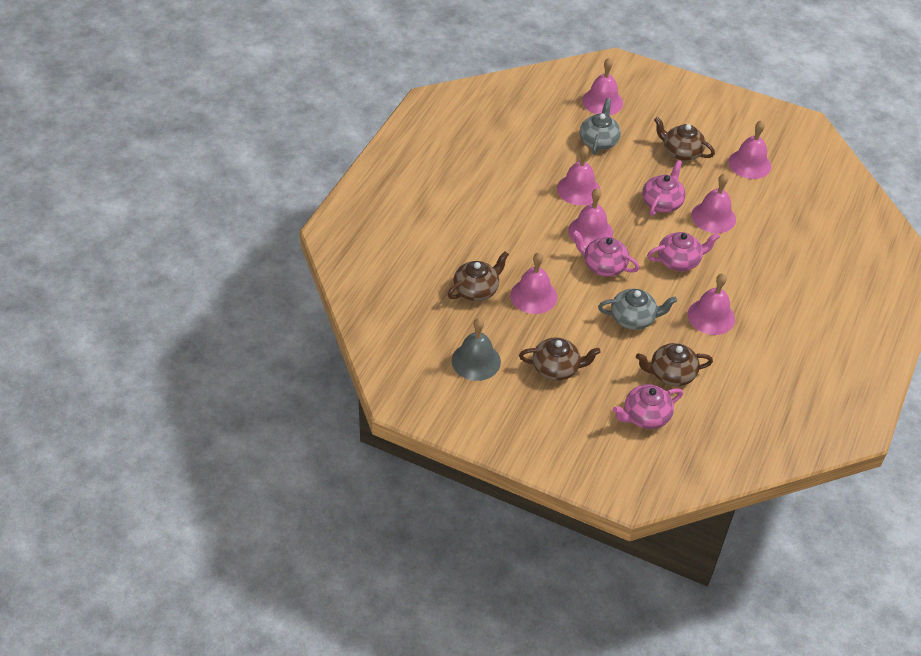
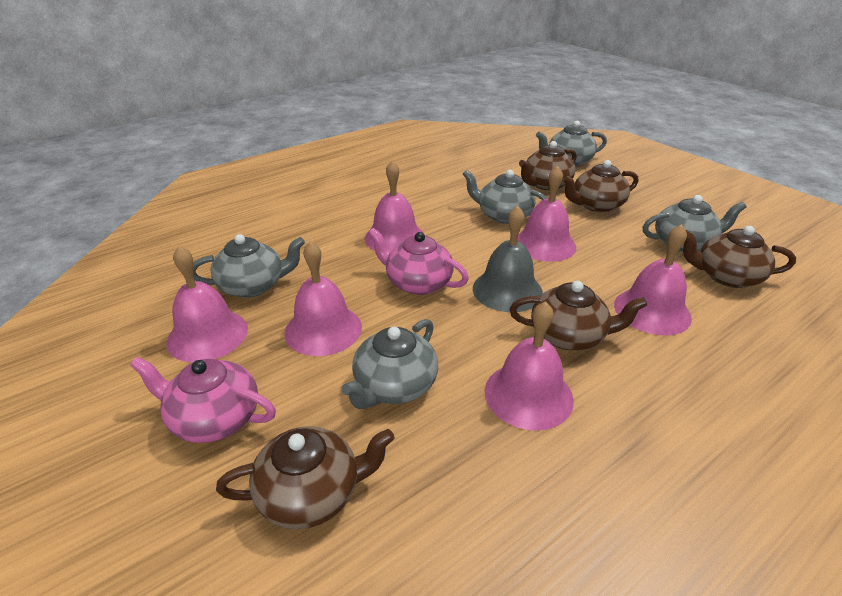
brown teapot: [448,251,509,301] [519,337,601,381] [636,343,713,386] [654,117,715,161] = 4 -> [216,426,395,529] [510,281,647,351] [519,141,577,190] [562,160,638,212] [683,226,796,288] = 5
grey teapot: [580,98,621,154] [598,289,677,330] = 2 -> [193,234,305,298] [341,319,438,409] [463,170,547,224] [536,121,607,167] [643,195,747,252] = 5
pink bell: [510,252,557,314] [557,146,601,205] [568,188,613,245] [582,58,623,115] [688,273,735,335] [691,173,736,233] [728,120,771,179] = 7 -> [166,246,248,362] [284,241,362,356] [365,160,423,251] [485,301,574,431] [517,166,576,262] [614,224,692,335] = 6
pink teapot: [572,230,640,277] [613,384,683,429] [642,160,685,216] [647,232,720,271] = 4 -> [130,357,276,443] [368,228,469,295] = 2

